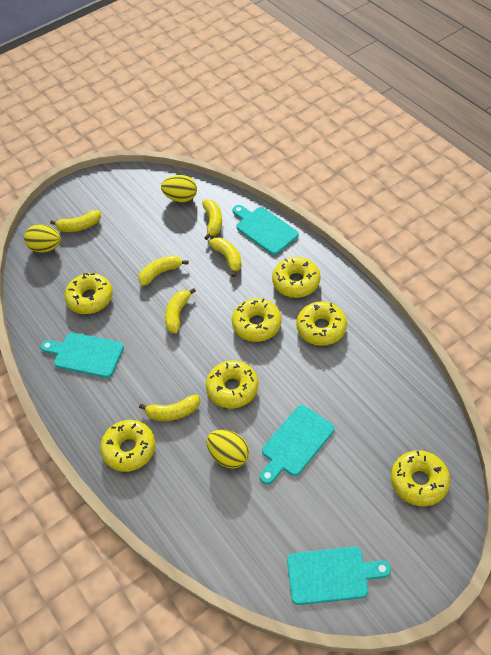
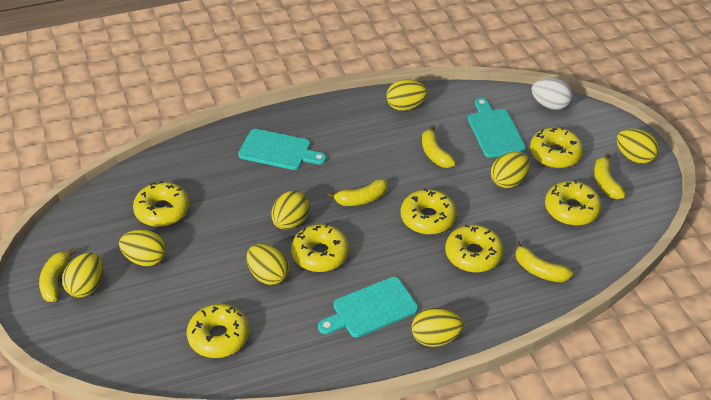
turquoise cutting board: [41,333,124,378] [232,205,299,255] [260,405,335,484] [287,547,391,605] = 4 -> [238,129,327,170] [318,277,418,338] [468,98,526,158] = 3
white egg: none = 0 -> [531,78,573,110] = 1
yellow banana: [50,210,101,232] [138,255,188,286] [139,395,200,421] [165,288,196,333] [202,199,222,240] [209,237,242,277] = 6 -> [39,248,76,302] [327,179,388,206] [422,125,456,168] [515,241,573,282] [594,153,626,199] = 5
yellow egg: [24,224,61,253] [161,175,197,202] [207,430,249,469] = 3 -> [62,252,103,298] [119,229,167,266] [247,244,289,285] [271,191,310,230] [386,80,427,111] [412,308,463,347] [491,152,530,188] [617,128,659,164] = 8

